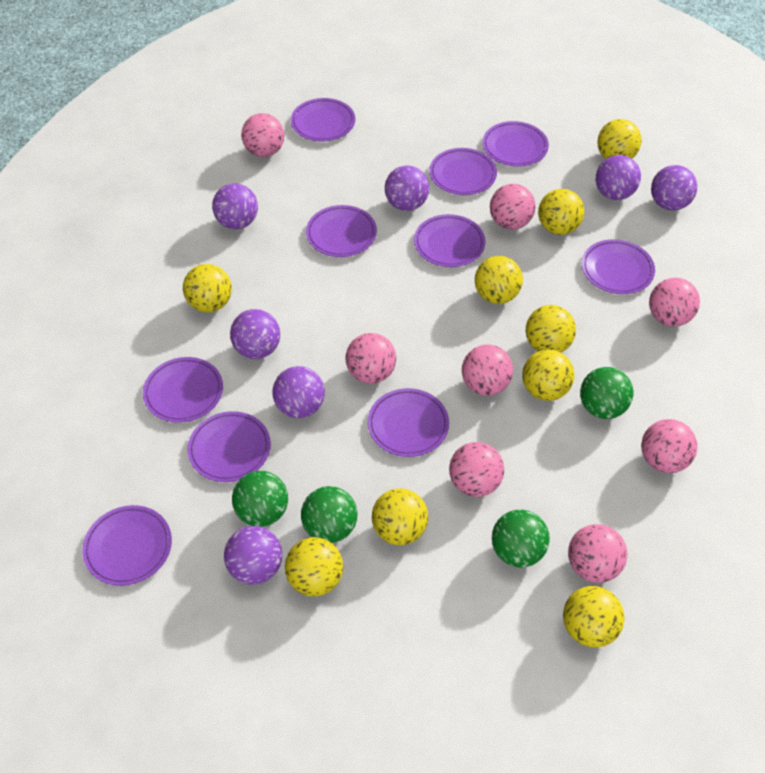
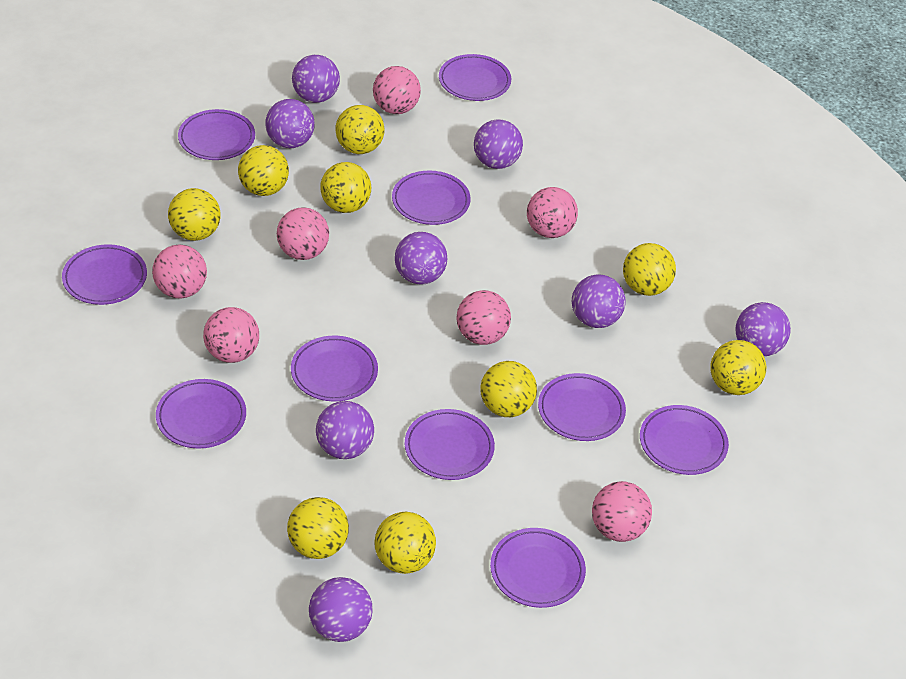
green ball: [232,471,288,527] [301,486,357,543] [492,510,550,568] [580,367,633,419] = 4 -> none = 0
pink ball: [241,113,284,157] [346,333,396,384] [449,442,504,497] [462,345,513,396] [490,184,535,230] [568,524,627,583] [641,419,697,473] [649,278,700,327] = 8 -> [152,245,207,299] [203,307,259,363] [277,207,329,260] [373,66,421,114] [456,290,511,345] [527,187,578,238] [592,481,652,542] = 7
purple ball: [212,183,258,229] [224,526,282,585] [230,309,280,359] [273,366,325,418] [385,165,429,211] [596,155,641,200] [651,165,697,210] = 7 -> [265,99,315,148] [292,55,340,103] [309,577,373,642] [316,401,374,459] [395,232,447,285] [474,119,523,169] [572,274,626,328] [735,302,791,356] = 8

